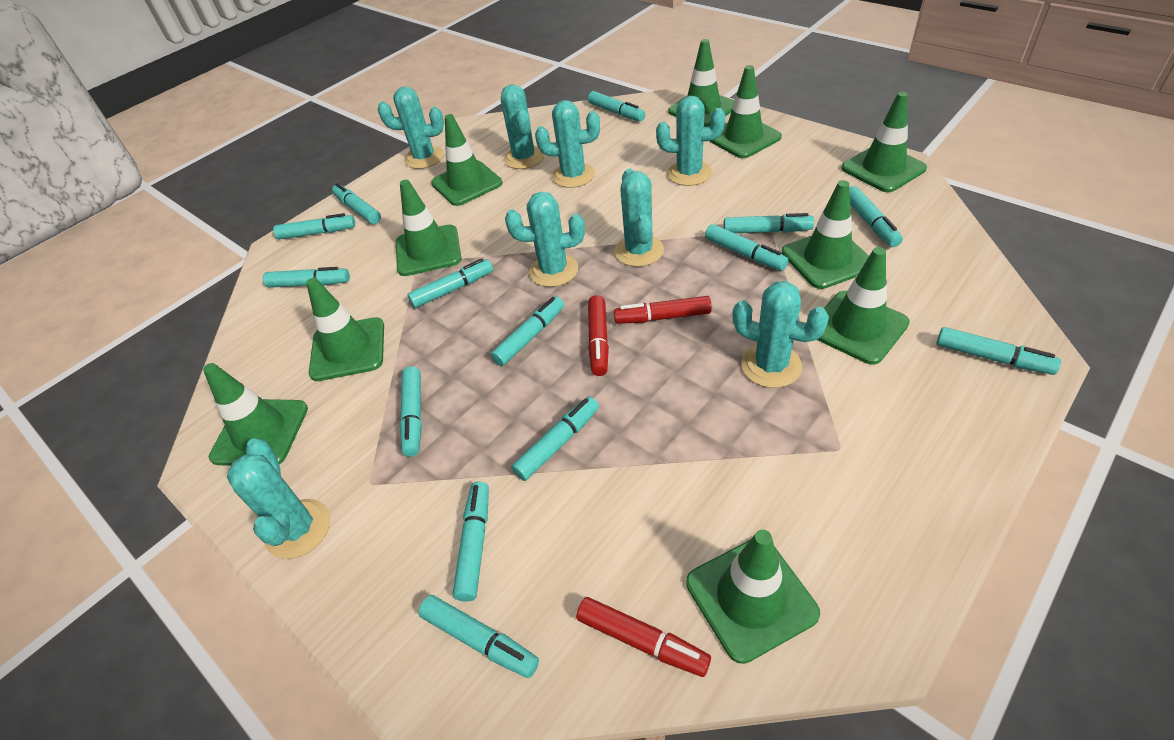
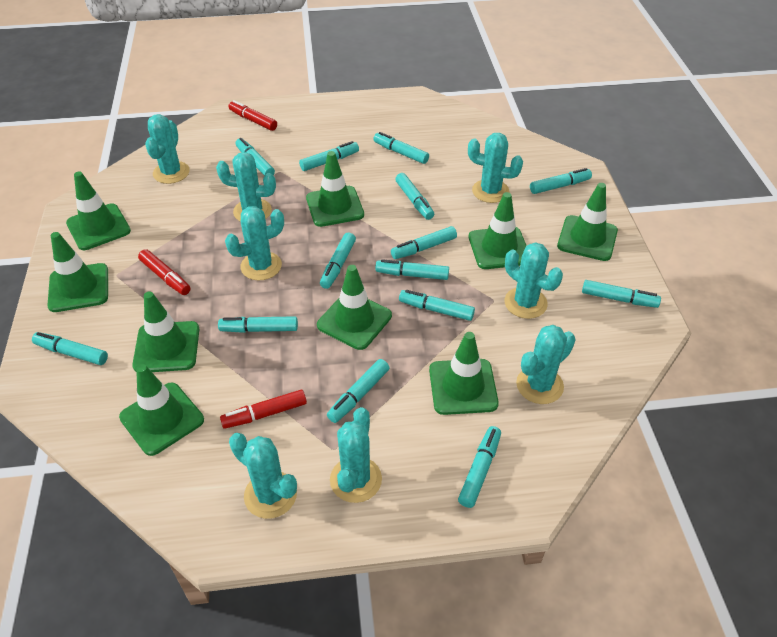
green traffic cone: [203,363,308,466] [306,278,384,381] [396,180,461,276] [431,114,502,206] [668,39,734,127] [686,530,820,664] [709,65,782,158] [782,180,869,289] [818,247,910,364] [841,92,927,192] = 10 -> [47,232,108,312] [66,172,131,250] [119,364,204,456] [132,291,199,372] [306,151,364,227] [317,265,392,350] [429,332,499,415] [468,192,527,269] [557,183,618,261] = 9

